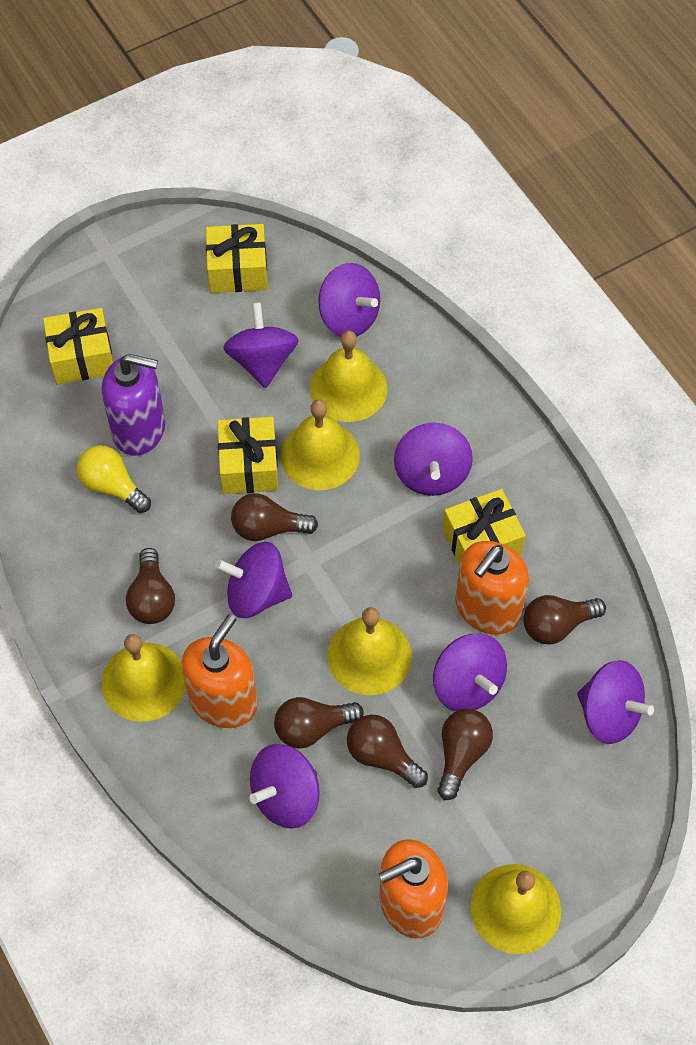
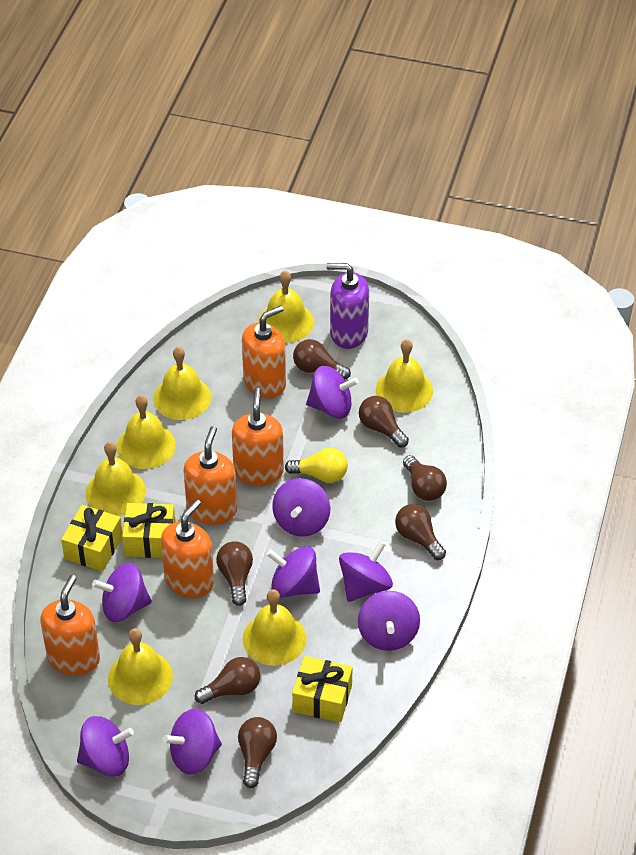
brown light bulb: [126,548,175,624] [231,493,318,541] [274,697,363,749] [347,715,428,788] [438,709,493,800] [523,595,606,645] = 6 -> [195,657,260,704] [216,541,253,606] [238,717,277,788] [293,339,351,380] [359,396,409,448] [395,504,446,560] [403,455,447,501] = 7
orange soap dispenser: [181,614,258,728] [379,840,448,938] [455,541,529,635] = 3 -> [40,575,100,676] [161,499,214,598] [183,426,237,525] [232,388,284,486] [242,305,286,398] = 5
purple spinning top: [215,542,292,618] [223,302,299,388] [249,744,320,829] [318,263,380,337] [394,423,473,496] [433,634,507,711] [577,660,654,744] = 7 -> [77,716,134,777] [92,563,152,622] [163,709,222,775] [266,546,320,598] [272,478,331,537] [306,366,359,418] [339,541,393,602] [358,591,420,651] = 8
yellow bell: [102,634,186,722] [280,400,360,490] [310,331,387,422] [327,607,412,695] [470,864,561,954] = 5 -> [86,442,146,516] [108,628,173,705] [117,395,176,469] [153,347,211,420] [243,589,307,666] [258,271,314,343] [376,339,433,413] = 7
yellow gift: [43,308,113,384] [206,224,268,293] [217,417,278,494] [442,489,526,565] = 4 -> [61,505,123,572] [122,503,175,558] [292,656,353,723] = 3

